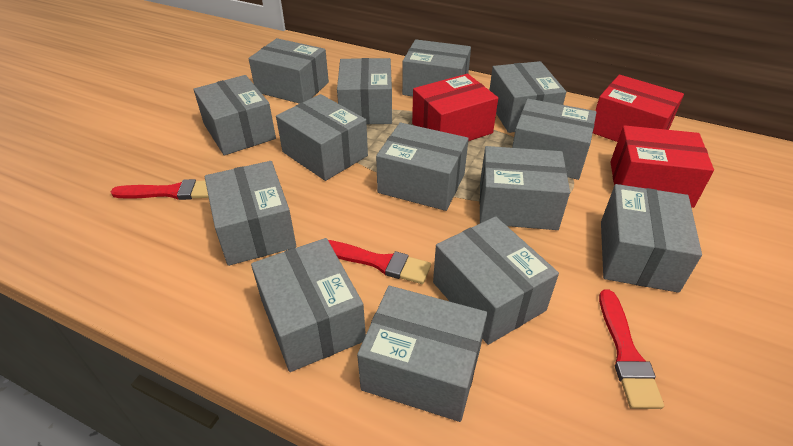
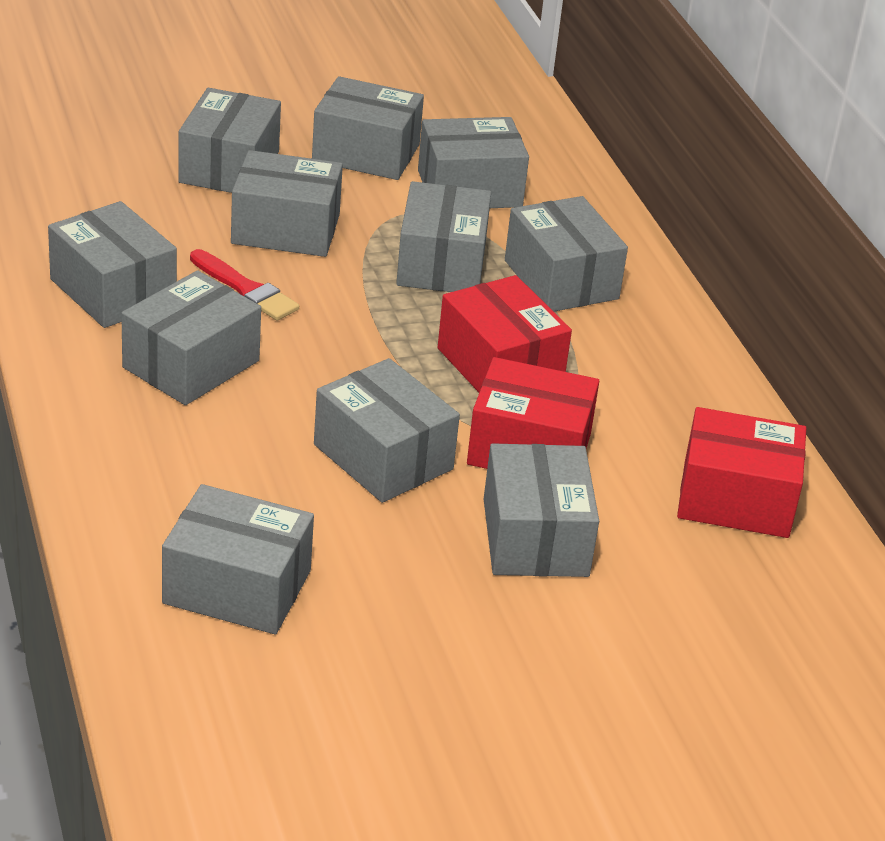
grey box: [194,75,276,155] [205,161,296,266] [249,38,329,104] [251,238,366,372] [276,94,368,181] [337,58,392,125] [357,286,487,422] [376,123,469,211] [402,39,471,96] [433,216,559,345] [480,146,570,230] [489,61,566,133] [512,99,597,180] [601,184,702,293] = 14 -> [48,201,177,328] [121,270,261,405] [162,484,314,635] [178,88,281,193] [231,150,343,257] [312,76,424,180] [314,358,460,503] [396,181,491,292] [418,117,529,208] [484,443,599,577] [505,196,628,312] = 11
red brush: [111,179,209,200] [328,240,431,284] [599,289,664,409] = 3 -> [190,249,299,320] = 1

